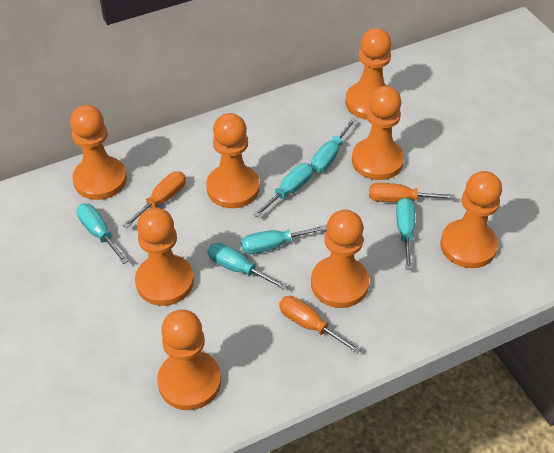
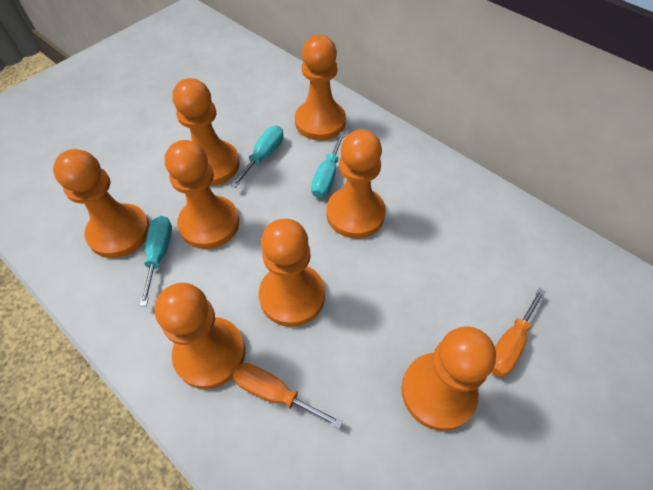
orange screwdriver: [122,172,186,228] [279,296,361,354] [369,183,455,202] = 3 -> [233,363,343,429] [491,288,546,377] = 2
turquoise screwdriver: [76,204,128,264] [207,243,288,290] [241,225,327,254] [253,163,313,217] [311,118,356,173] [396,198,415,270] = 6 -> [139,216,172,306] [231,126,284,188] [311,131,345,198] = 3

